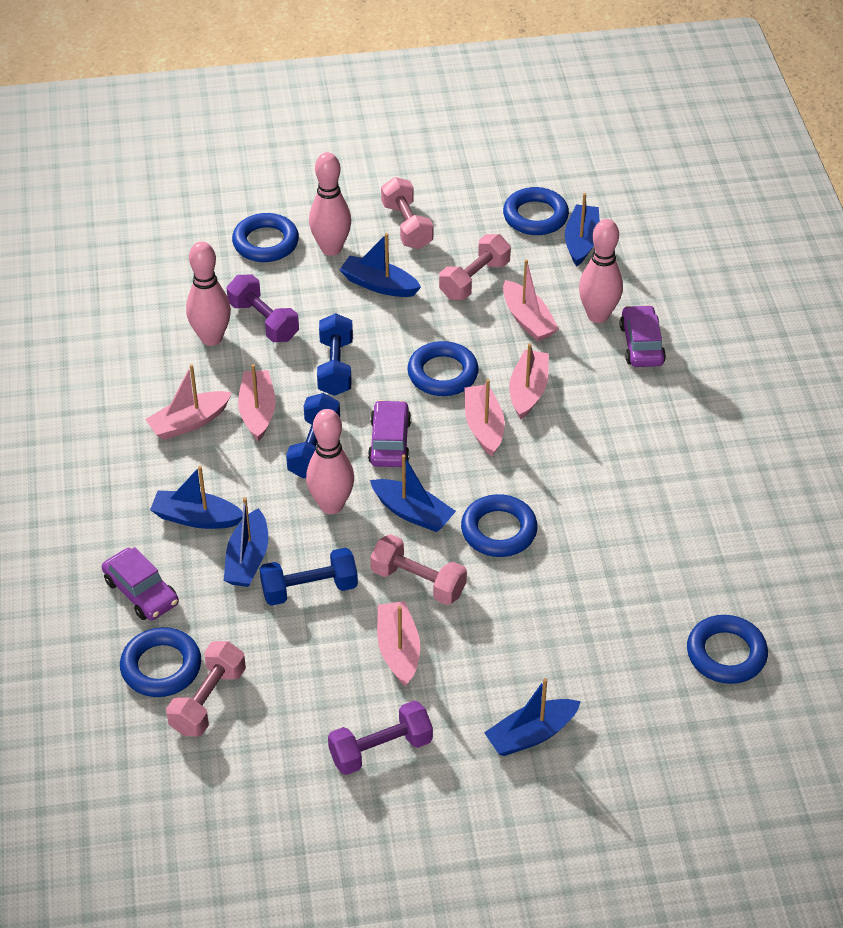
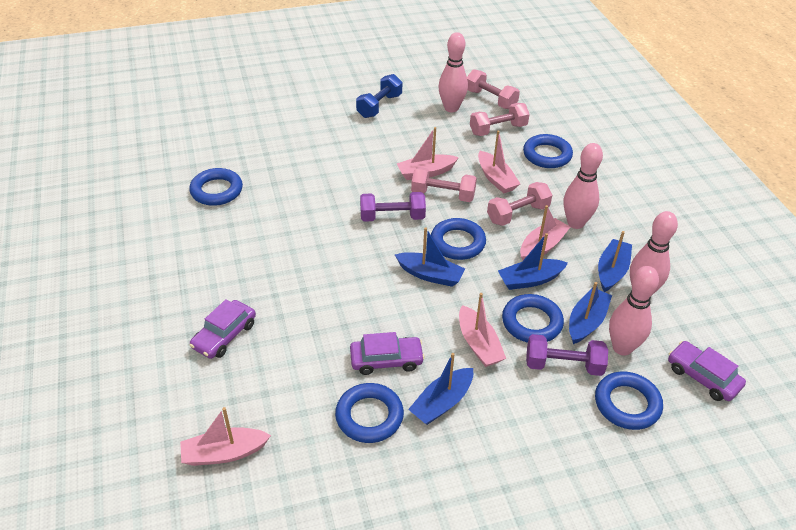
blue boat: [150,466,243,529] [224,497,268,587] [339,233,421,297] [370,454,456,532] [484,678,581,756] [565,193,600,266] = 6 -> [395,227,465,287] [408,353,473,425] [498,233,568,290] [569,282,612,344] [598,231,632,292] = 5
blue dumbbell: [260,548,358,606] [286,393,340,479] [317,313,353,396] = 3 -> [356,74,402,118] = 1
pink boat: [145,364,232,440] [238,364,276,441] [377,601,420,686] [464,379,505,456] [503,259,559,342] [509,343,549,419] = 6 -> [180,407,271,466] [396,127,459,180] [459,293,506,367] [478,131,520,193] [520,205,570,260] = 5

